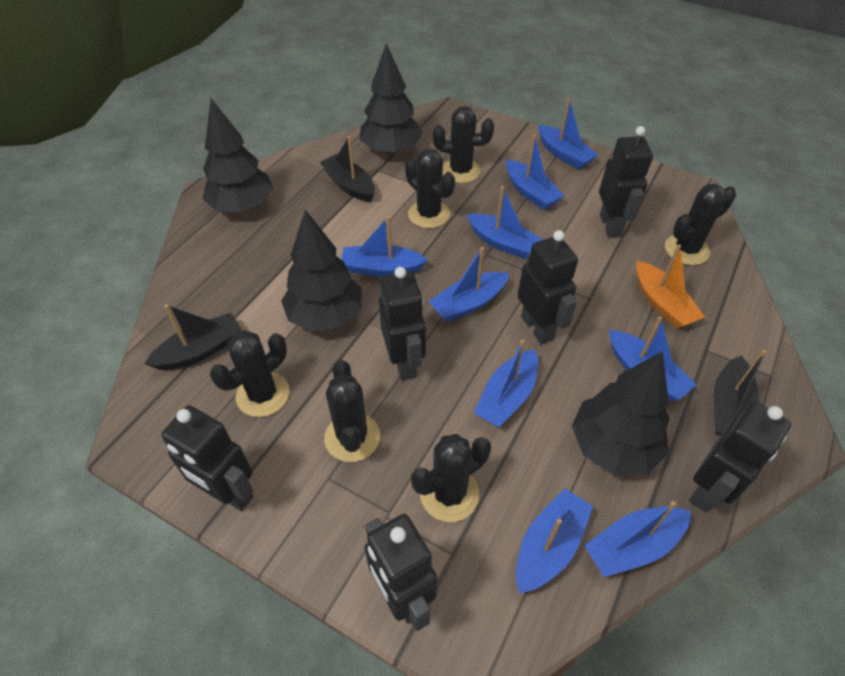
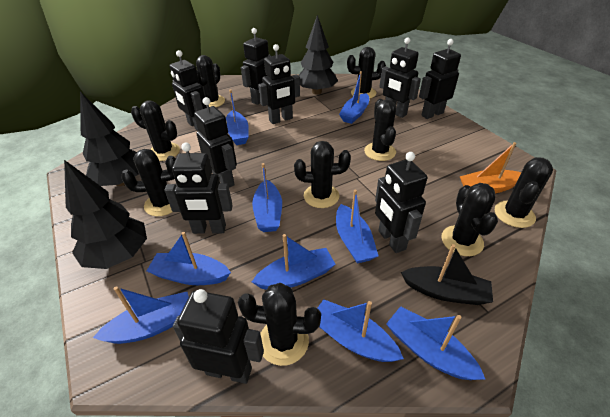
black boat: [144,304,242,370] [320,136,375,202] [713,350,766,436] = 3 -> [401,244,493,305] = 1
black cactus: [210,330,289,417] [324,360,380,462] [405,149,455,228] [411,434,491,522] [433,106,494,183] [665,184,736,265] = 6 -> [121,149,176,216] [131,101,180,161] [196,55,225,107] [238,283,321,366] [294,141,351,208] [347,47,386,99] [364,99,396,161] [441,183,498,256] [495,157,553,228] = 9
black robot: [161,405,253,511] [365,514,438,631] [379,267,426,381] [517,230,578,344] [599,126,653,238] [689,401,791,513] = 6 -> [164,142,233,234] [169,50,207,131] [173,289,264,384] [194,97,237,188] [241,28,271,105] [258,44,300,124] [375,152,427,253] [379,37,421,118] [419,39,461,119] = 9
black tree: [202,99,273,212] [281,209,362,332] [360,43,423,155] [572,351,670,475] = 4 -> [64,160,147,269] [80,92,139,186] [299,15,338,95] = 3

